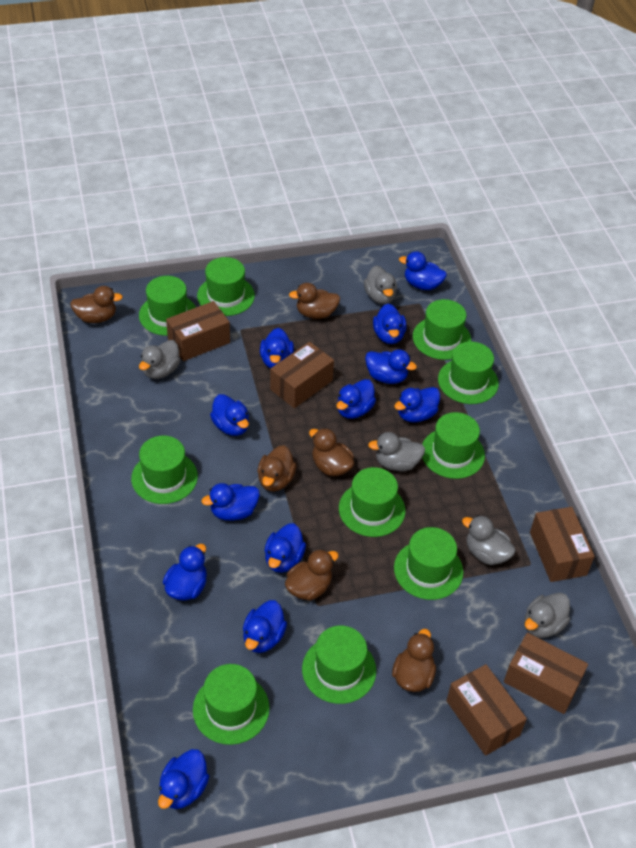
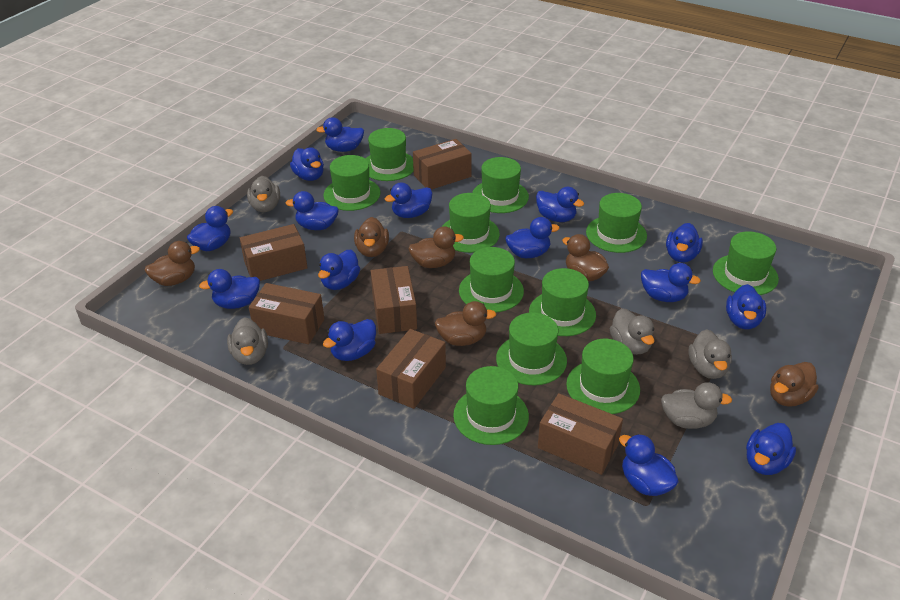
blue duck: [158,749,209,809] [163,544,207,601] [202,483,260,521] [210,394,249,436] [243,600,287,653] [260,328,294,369] [264,523,306,573] [337,379,376,419] [365,349,417,384] [373,304,407,344] [394,387,440,422] [399,251,447,290] = 12 -> [187,206,233,251] [199,269,260,309] [285,191,339,230] [290,147,324,181] [317,117,364,152] [318,250,360,290] [323,319,376,361] [385,182,433,218] [505,217,560,258] [536,187,584,222] [619,434,679,496] [641,263,701,302] [666,223,703,263] [726,284,766,329] [746,423,796,475] = 15
brown box: [166,301,230,361] [270,342,334,408] [446,664,527,756] [504,633,588,714] [530,507,595,582] = 5 -> [240,224,307,281] [249,283,324,344] [371,266,417,334] [376,329,446,409] [413,139,472,190] [538,393,623,475] = 6
green hat: [131,435,198,504] [139,276,196,336] [193,664,269,745] [197,257,255,316] [302,626,376,704] [339,467,406,537] [394,527,463,600] [413,299,471,360] [422,412,485,479] [438,342,499,404] = 10 -> [323,155,380,211] [365,128,414,181] [442,193,500,253] [453,366,529,445] [459,247,524,312] [472,157,529,213] [496,313,567,385] [529,268,596,336] [566,339,640,414] [586,193,647,253] [713,231,779,295] = 11

